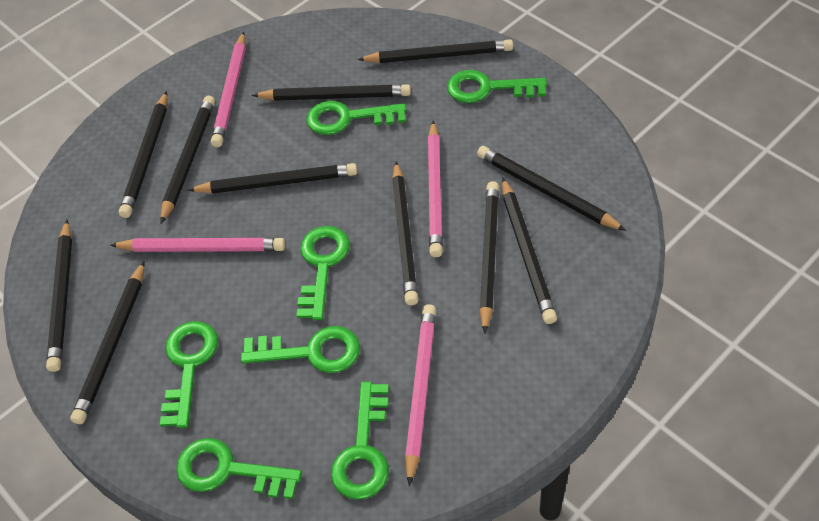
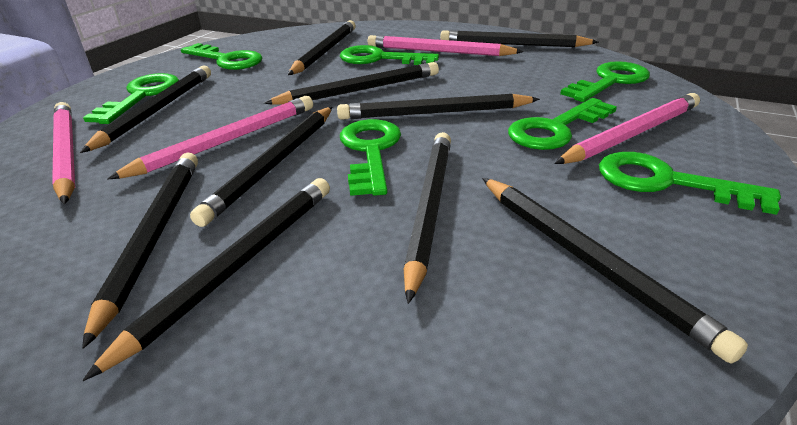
black pencil: [46,220,72,372] [70,261,144,424] [119,91,167,218] [160,96,215,224] [188,163,357,194] [252,84,411,101] [357,39,513,63] [392,161,419,305] [477,146,626,231] [479,181,499,334] [502,178,557,324] = 11 -> [80,66,211,153] [82,153,198,349] [82,178,330,381] [190,107,332,227] [264,62,439,105] [288,20,356,75] [337,94,540,120] [404,132,451,304] [440,30,599,47] [482,178,748,364] = 10

